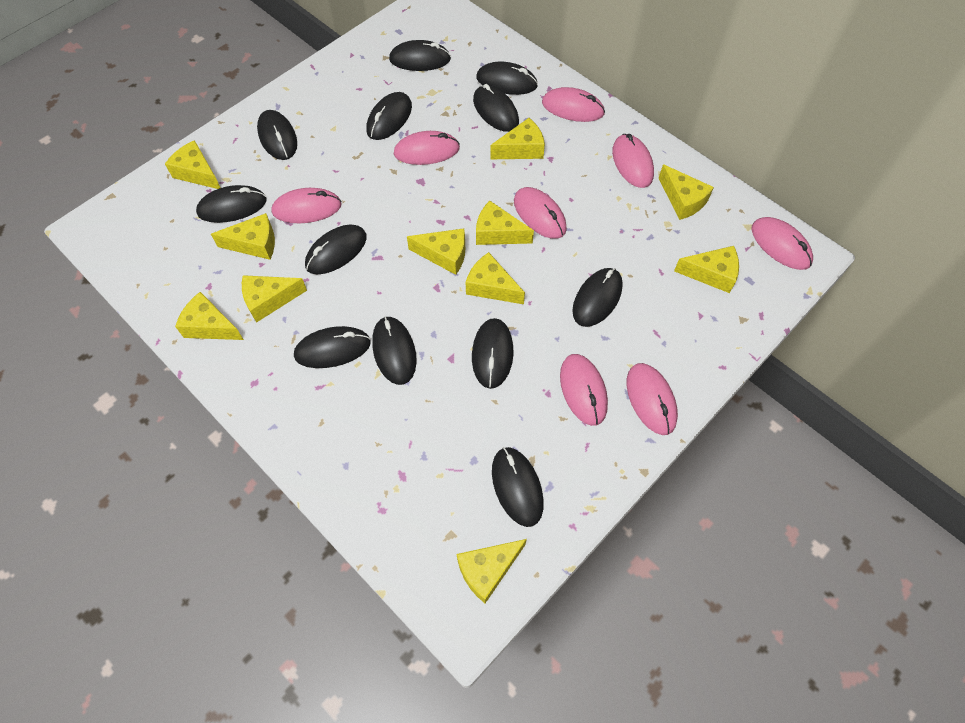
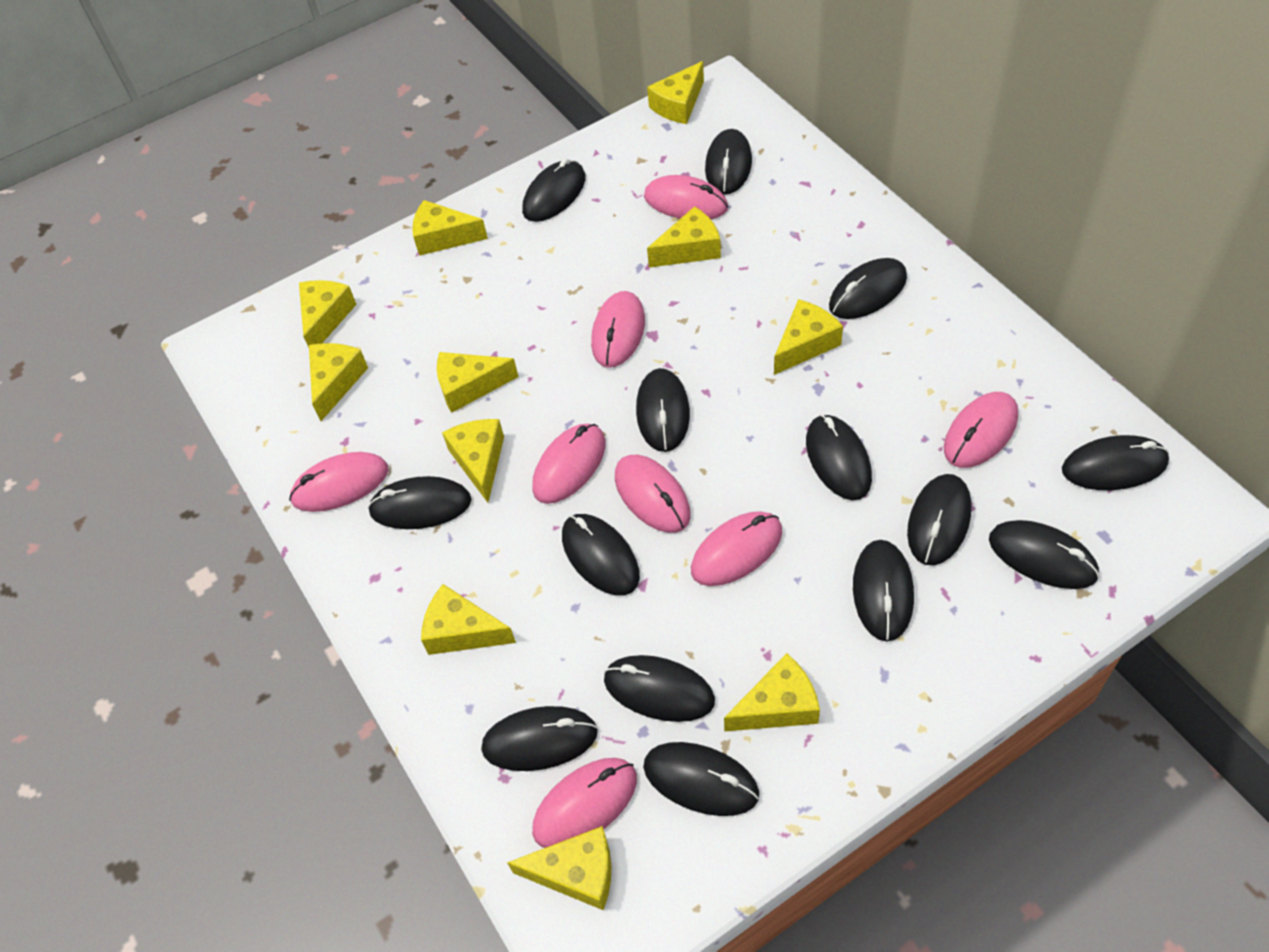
black mouse: [196,185,267,223] [257,110,297,160] [294,326,371,368] [305,224,367,274] [366,92,412,140] [372,316,417,385] [389,40,451,71] [472,318,513,389] [473,84,519,132] [476,62,538,95] [492,447,544,527] [572,268,623,327] = 12 -> [367,476,471,529] [481,706,598,771] [522,158,586,222] [562,514,640,596] [604,655,715,722] [636,368,690,452] [643,742,759,816] [705,129,752,195] [806,414,872,500] [829,258,907,319] [853,540,914,641] [907,474,971,566] [989,520,1100,589] [1062,435,1169,490] = 14

